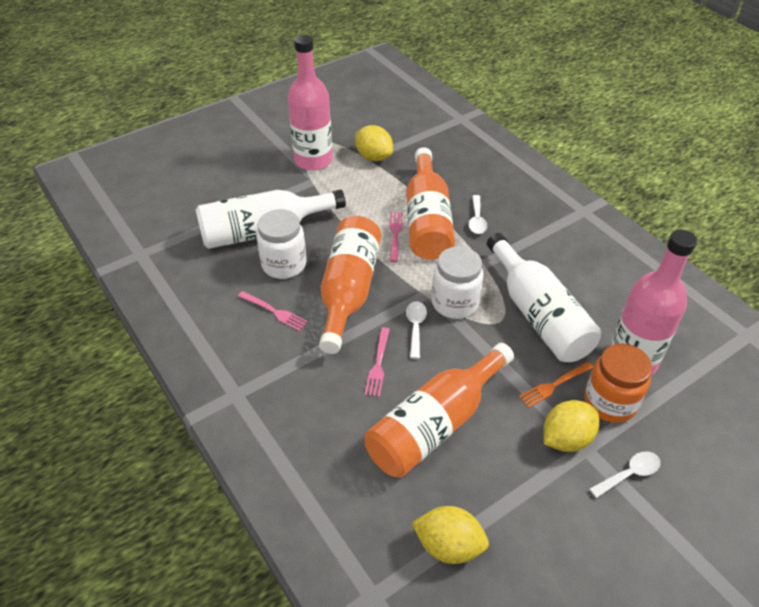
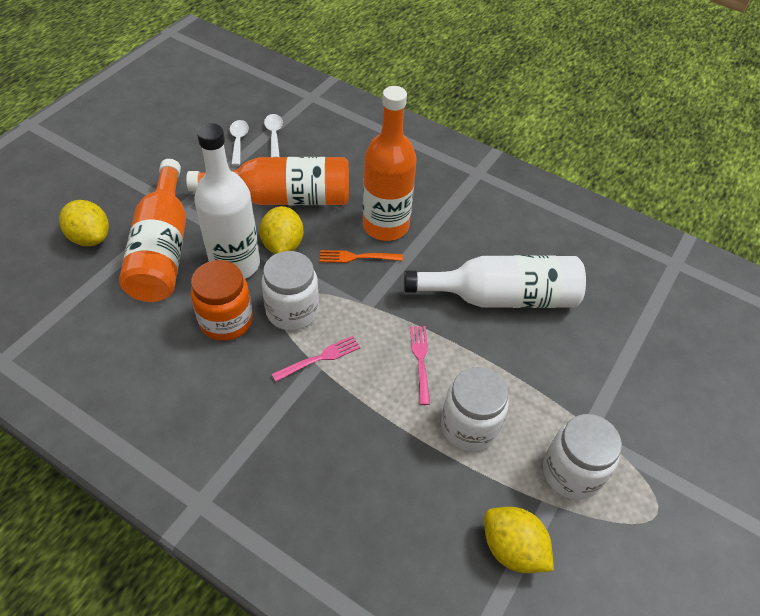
pink bottle: [288,35,333,171] [610,230,697,376] = 2 -> none = 0
pink fork: [238,291,308,331] [364,327,390,397] [390,212,403,262] = 3 -> [272,336,360,382] [410,326,430,405] = 2
white jar: [256,209,307,279] [432,247,483,319] = 2 -> [261,251,319,331] [441,367,509,452] [543,414,622,500] = 3
white spoon: [406,301,427,359] [468,195,487,234] [589,451,661,498] = 3 -> [230,120,249,166] [264,114,283,157] = 2

